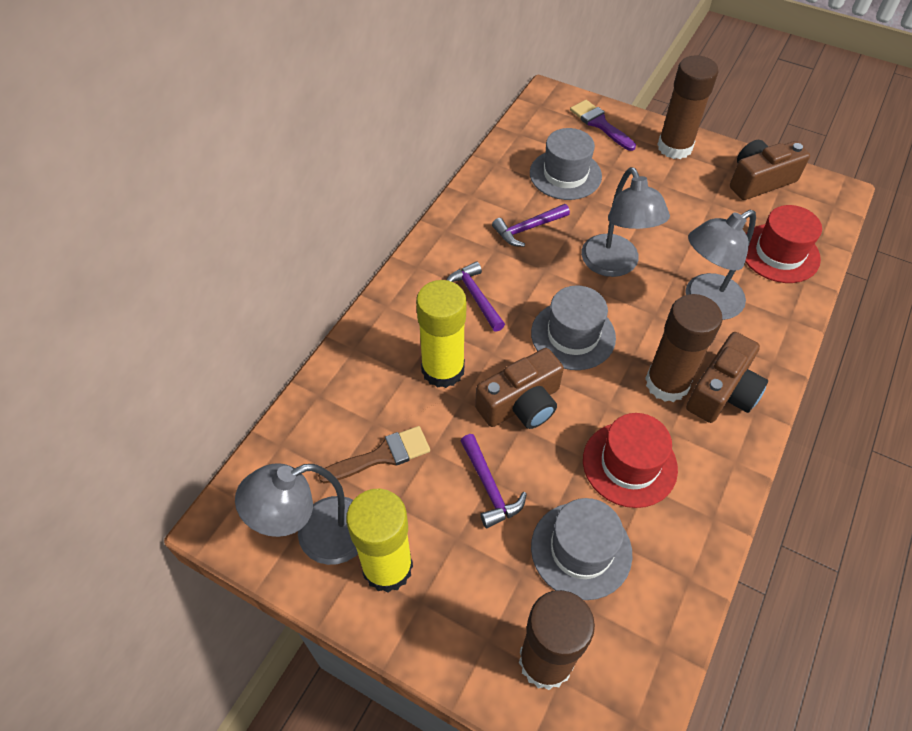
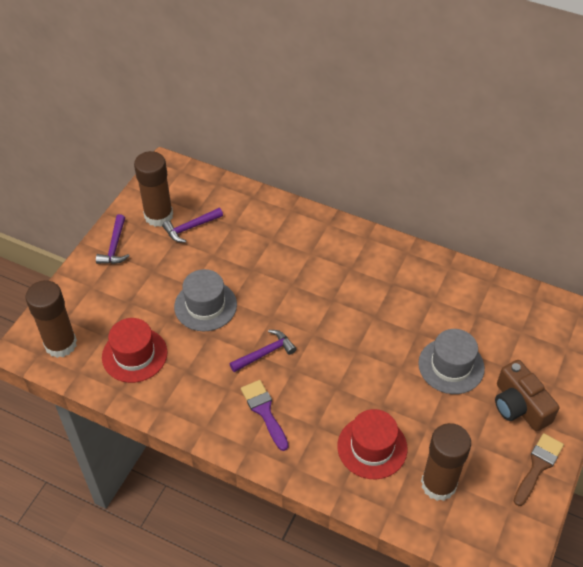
brown camera: [475,348,564,429] [686,332,768,423] [730,140,810,200] = 3 -> [495,360,559,431] = 1
grey hat: [530,128,602,200] [531,285,616,370] [531,498,632,600] = 3 -> [174,269,237,331] [418,329,485,394] = 2
grey lamp: [235,463,358,565] [581,167,670,277] [685,210,756,320] = 3 -> none = 0
yellow glue stick: [346,489,413,593] [416,280,467,388] = 2 -> none = 0

